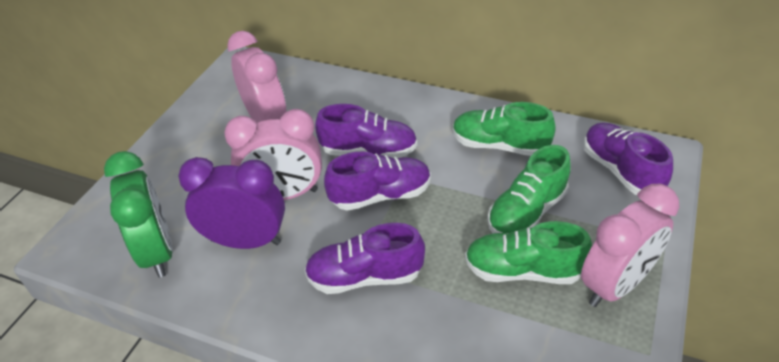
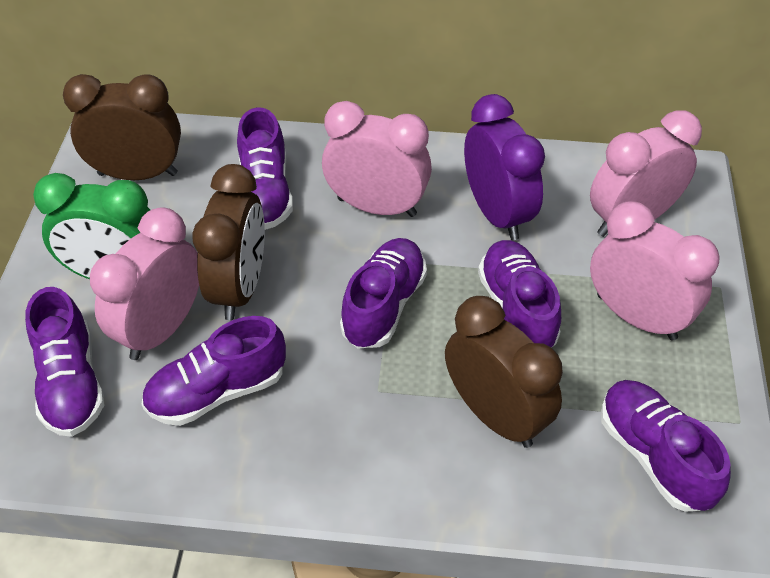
brown clock: none = 0 -> [63,74,181,180] [192,164,265,320] [445,296,563,448] = 3
green shoe: [453,102,556,156] [465,221,592,284] [487,145,571,234] = 3 -> none = 0
pink clock: [224,109,322,200] [227,31,286,123] [581,184,679,307] = 3 -> [90,207,199,360] [322,101,432,217] [590,110,702,237] [590,201,720,340] = 4
purple shoe: [305,223,425,294] [315,104,417,158] [324,152,431,211] [584,122,673,195] = 4 -> [25,287,104,437] [142,316,286,426] [237,107,293,230] [340,238,427,349] [478,240,561,348] [601,380,731,512] = 6

